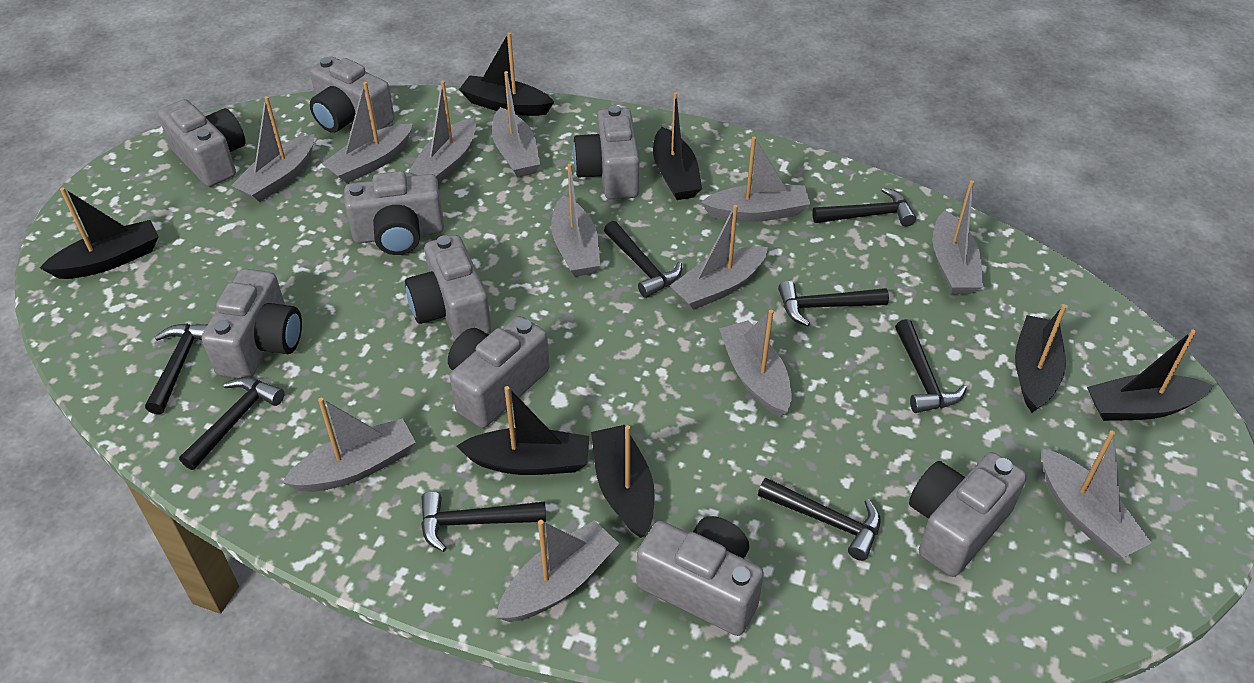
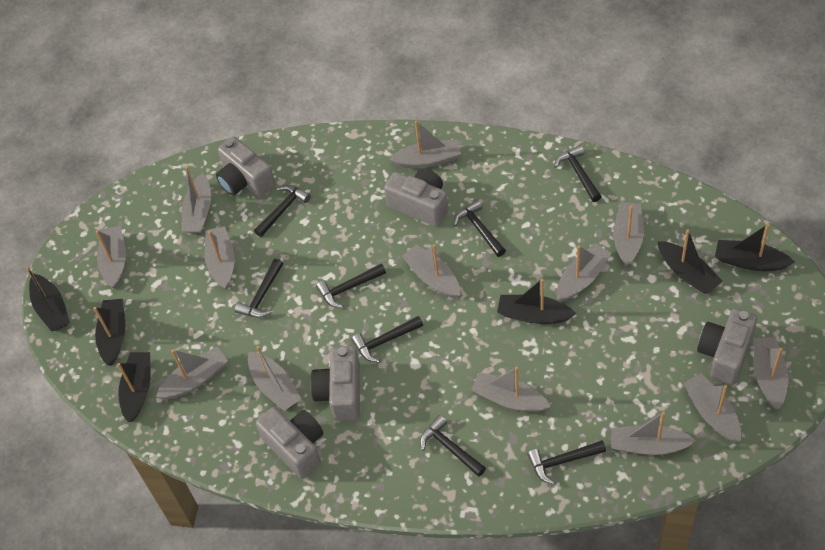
black boat: [40,188,159,279] [456,386,589,475] [459,32,554,116] [591,425,655,538] [653,92,702,200] [1015,305,1067,413] [1087,330,1214,421] = 7 -> [26,267,70,331] [93,299,125,365] [117,352,150,422] [497,279,576,324] [658,229,723,294] [715,224,795,271] = 6
grey boat: [231,96,314,202] [282,398,416,492] [321,82,413,183] [408,81,476,184] [492,71,540,177] [496,520,619,622] [551,164,600,277] [670,205,768,310] [701,137,810,222] [719,310,792,417] [933,180,983,294] [1042,430,1151,558] = 12 -> [96,226,126,289] [156,347,228,399] [182,166,211,233] [205,226,235,289] [248,346,301,411] [389,121,461,168] [402,244,460,298] [471,367,551,412] [556,243,611,302] [611,412,696,455] [613,202,644,266] [683,373,742,442] [754,337,788,410] = 13
grey camera: [158,99,246,187] [202,269,302,378] [310,56,395,133] [344,171,444,255] [405,235,491,340] [448,316,550,428] [573,105,640,199] [637,516,764,636] [909,452,1027,577] = 9 -> [216,136,275,198] [256,407,324,479] [310,346,360,421] [384,168,448,227] [697,308,757,385] = 5

